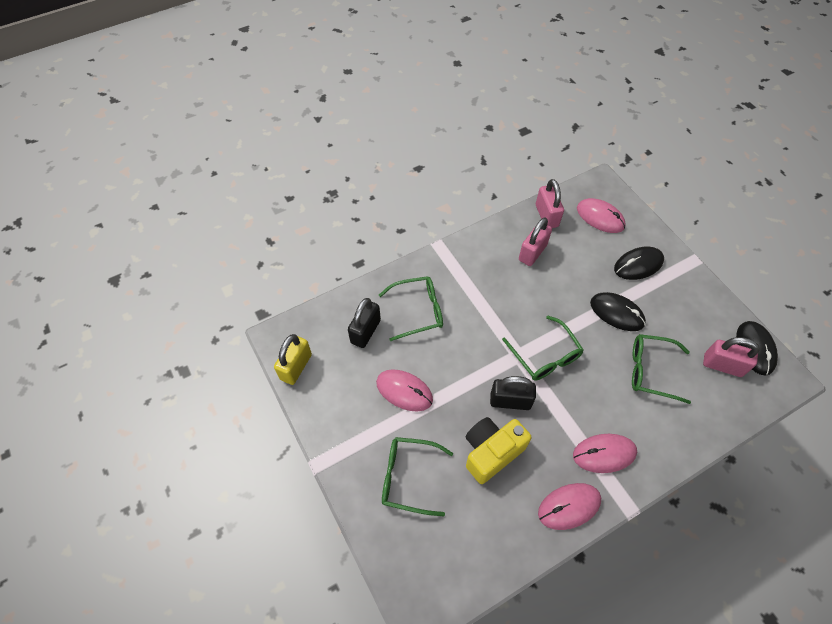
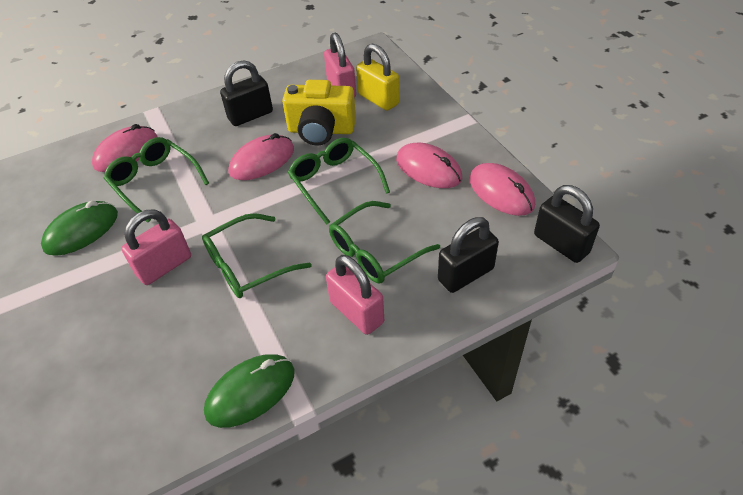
black mouse: [590,292,646,331] [614,247,664,280] [736,321,778,376] = 3 -> none = 0
black padlock: [348,298,381,348] [490,376,536,410] = 2 -> [220,60,273,126] [438,217,499,293] [534,185,600,263] = 3
green mouse: none = 0 -> [41,201,118,256] [204,354,295,428] = 2

